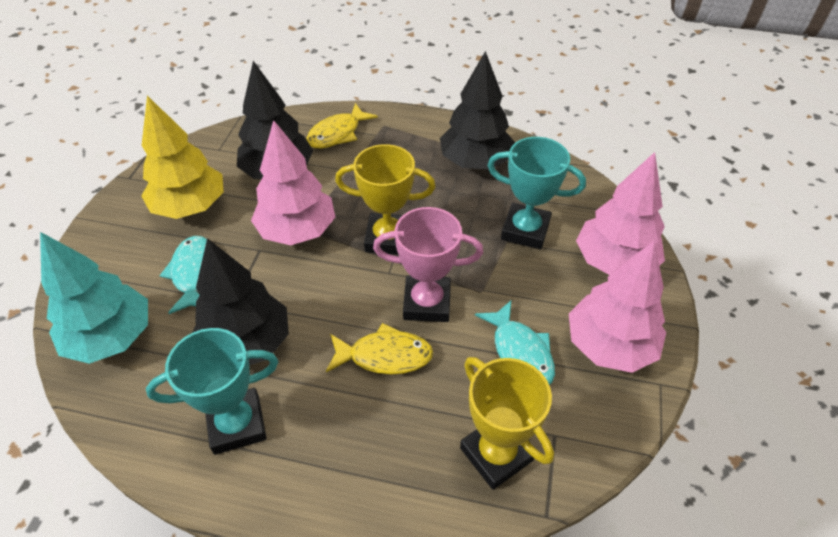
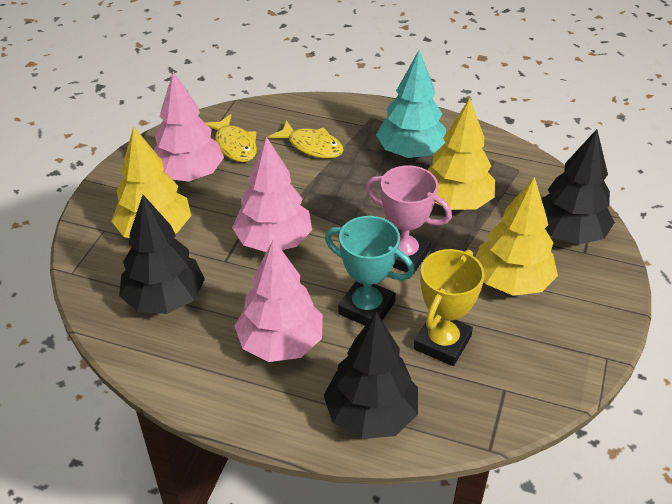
turquoise fish: [159,236,207,314] [475,301,555,385] = 2 -> none = 0
turquoise trophy: [146,328,278,455] [487,137,586,249] = 2 -> [325,216,415,326] = 1
yellow tree: [141,96,224,219] = 1 -> [111,127,191,238] [428,98,495,210] [475,177,558,296] = 3
yellow trophy: [335,144,436,255] [460,357,554,490] = 2 -> [414,249,485,366] = 1

